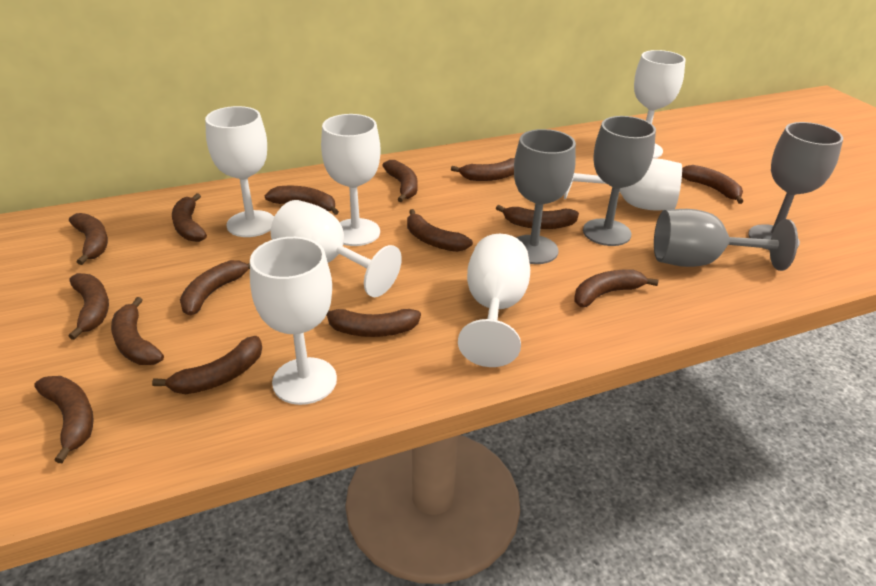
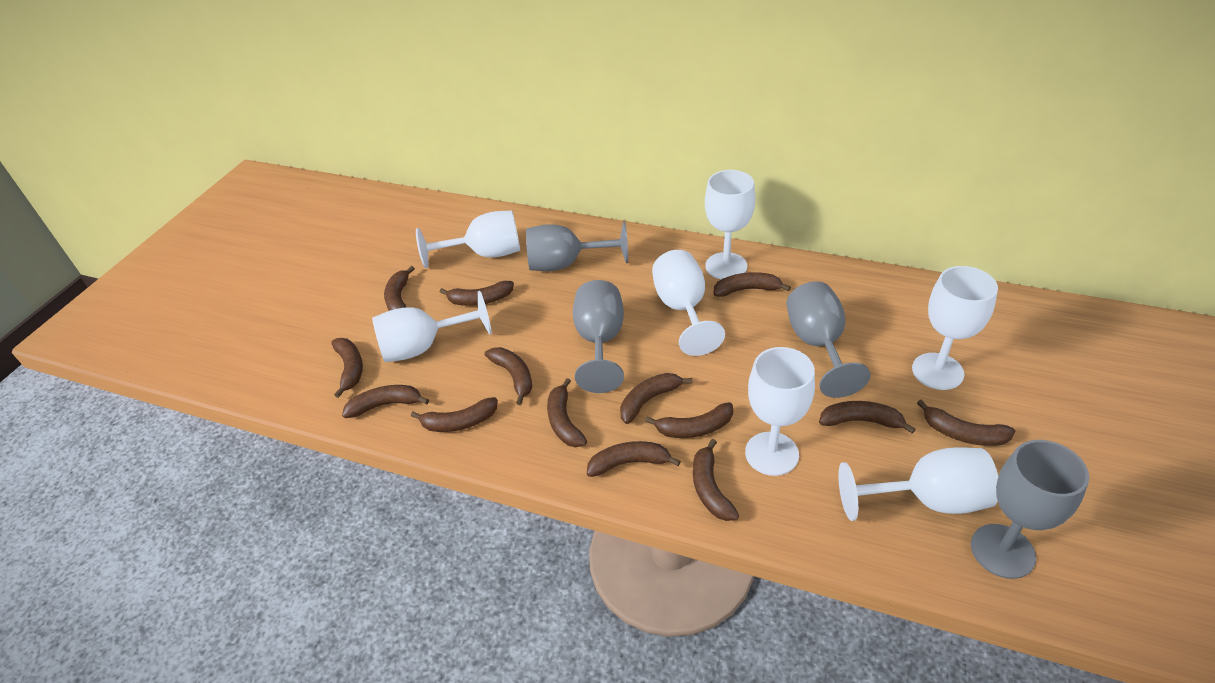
brown banana: [34,376,94,463] [69,213,108,265] [69,273,109,340] [111,297,164,365] [152,336,262,394] [172,193,207,242] [180,260,250,316] [265,186,339,215] [326,309,421,337] [382,160,418,202] [407,209,473,252] [451,158,515,181] [496,205,579,229] [574,269,658,307] [682,165,743,204] = 15 -> [331,338,363,398] [342,385,429,418] [384,266,415,311] [411,397,498,432] [440,281,514,306] [485,347,532,405] [547,378,587,447] [587,441,681,477] [620,373,692,424] [645,402,733,438] [693,439,739,521] [713,272,791,297] [819,401,916,434] [917,400,1016,446] = 14

